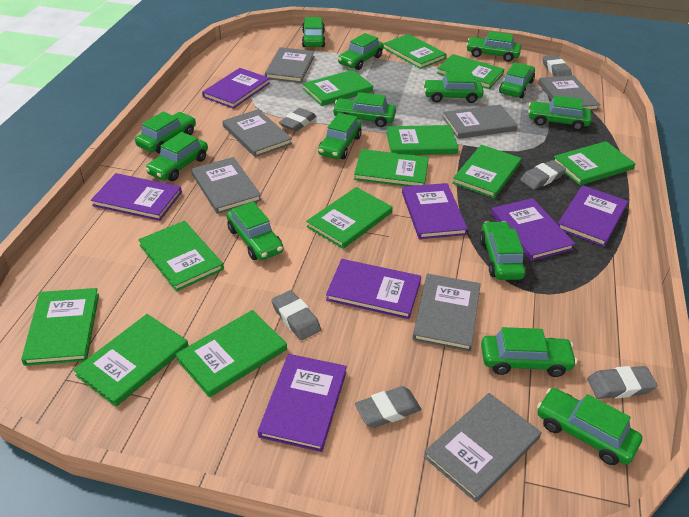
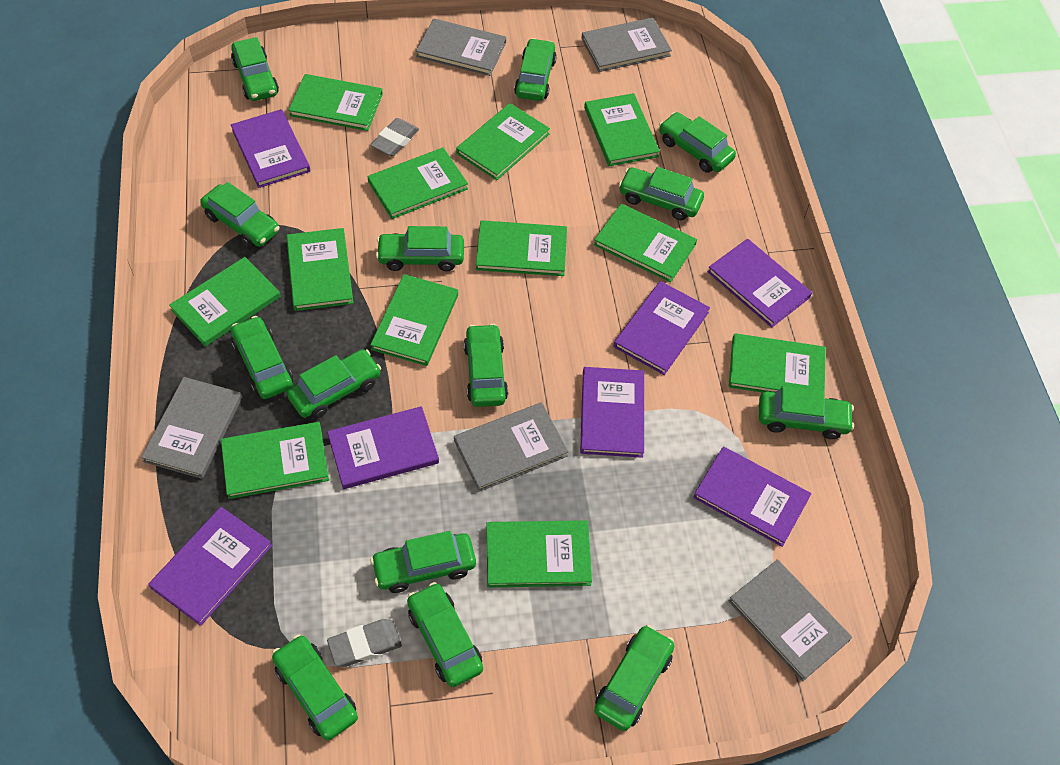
grey book: [191,157,262,214] [222,109,292,157] [265,47,314,83] [412,274,481,352] [423,393,541,502] [443,105,518,139] [538,75,600,111] = 7 -> [141,377,242,479] [416,18,506,76] [454,402,569,492] [581,18,672,72] [728,560,852,682] = 5
grey eraser: [271,290,321,340] [279,108,316,131] [355,386,422,428] [520,160,566,190] [543,55,572,77] [587,366,658,399] = 6 -> [327,619,402,667] [370,118,419,156] = 2

